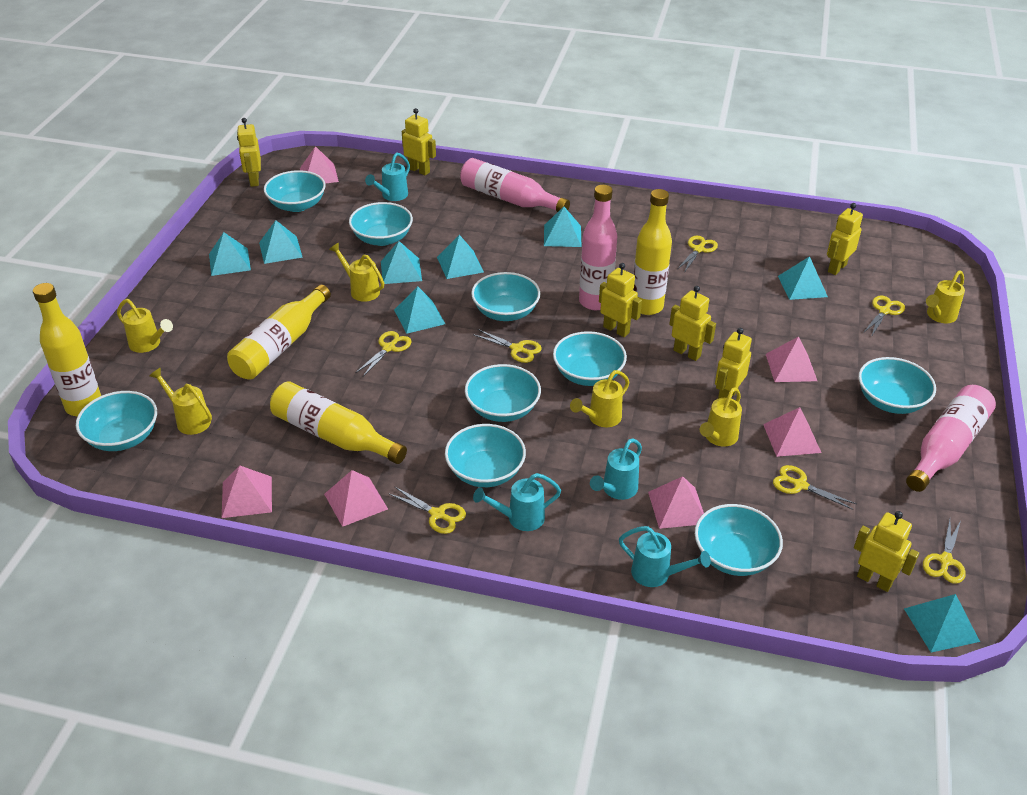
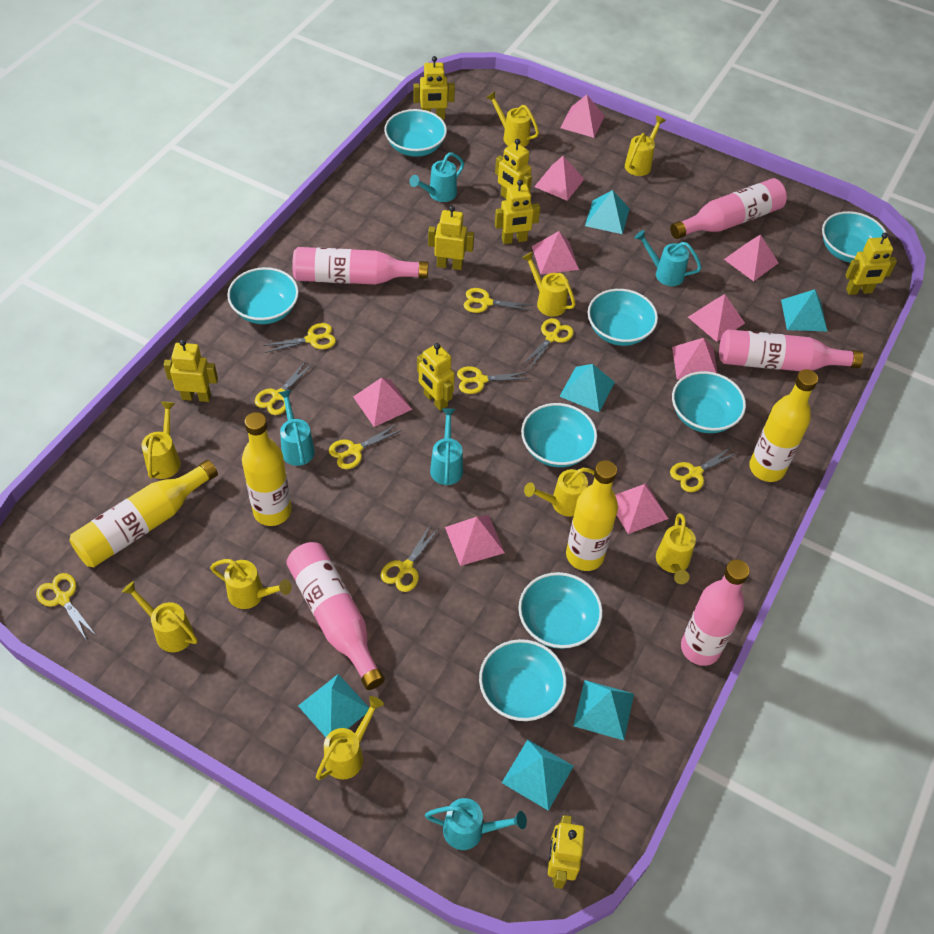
pink bottle: [460,158,570,212] [579,185,617,310] [906,385,996,492] = 3 -> [286,542,385,690] [293,247,428,285] [670,178,787,239] [681,559,750,666] [719,329,863,371] = 5
pink pyramid: [222,466,272,518] [300,146,339,184] [324,470,388,527] [648,476,704,529] [763,407,821,457] [766,336,817,382] = 6 -> [353,378,412,427] [445,515,505,566] [532,231,579,274] [534,156,584,201] [560,95,605,138] [615,484,668,534] [672,338,718,380] [688,294,745,342] [724,235,779,281] = 9
turquoise bowl: [76,391,157,451] [264,170,326,212] [349,202,413,246] [445,424,526,487] [465,364,541,422] [471,272,540,321] [553,331,627,386] [695,504,783,576] [859,357,936,414] = 9 -> [227,267,299,324] [384,109,447,157] [479,639,566,721] [518,572,603,649] [521,403,597,467] [588,289,658,346] [672,371,746,433] [822,211,887,263] = 8
turquoise pyramid: [209,232,251,276] [259,220,303,264] [381,241,422,284] [394,286,445,334] [437,235,484,279] [544,207,582,247] [778,256,828,300] [904,594,980,652] = 8 -> [298,674,369,737] [502,739,574,811] [559,364,615,412] [573,680,634,740] [585,190,630,234] [781,289,828,332] = 6
turquoise watering can: [365,152,410,201] [473,473,561,531] [590,439,642,500] [619,526,711,587] = 4 -> [278,390,315,466] [409,152,464,202] [425,798,527,850] [430,408,463,485] [635,230,702,286] = 5
yellow robot: [237,118,261,187] [402,108,436,175] [599,263,642,337] [669,286,716,361] [715,328,752,399] [827,203,863,275] [854,511,919,592] = 7 -> [164,339,218,402] [413,56,455,120] [417,343,455,411] [428,206,474,270] [495,139,532,199] [495,180,540,244] [548,815,585,889] [845,233,897,295] = 8
yellow scissors: [355,331,412,376] [388,486,466,534] [473,329,542,363] [677,236,718,271] [773,465,857,510] [863,295,905,337] [923,519,966,584] = 7 -> [36,573,96,641] [255,361,313,415] [263,323,336,353] [329,425,402,469] [381,524,439,592] [457,366,531,394] [464,288,533,313] [522,318,574,369] [670,447,737,492] = 9
yellow watering can: [117,299,173,353] [149,368,212,435] [329,243,384,302] [570,370,630,427] [700,387,742,447] [926,270,965,323] = 6 -> [122,581,198,652] [142,402,181,479] [210,559,292,609] [316,696,384,780] [486,92,539,147] [522,252,576,317] [524,468,594,517] [625,116,666,176] [656,513,696,584] = 9

